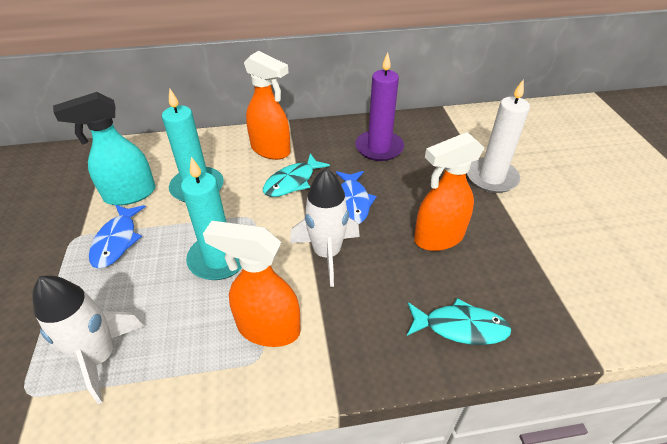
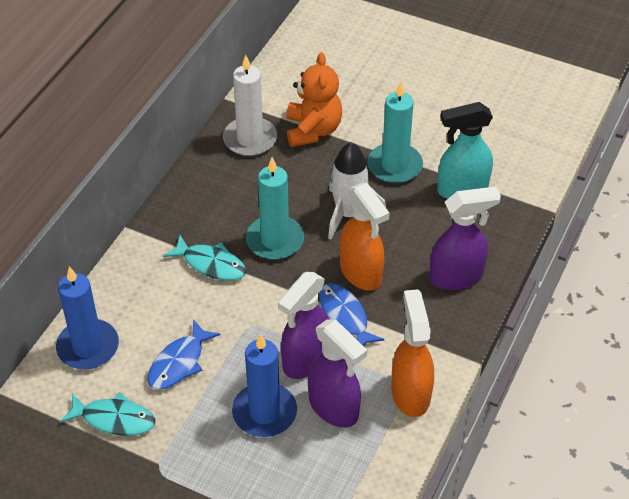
blue candle: none = 0 -> [56,266,119,370] [232,334,297,437] = 2
orange spray bottle: [203,221,301,347] [244,51,291,160] [414,132,484,251] = 3 -> [340,183,390,291] [391,289,434,417] = 2
orange teddy bear: none = 0 -> [287,53,342,147] = 1
purple candle: [355,52,404,161] = 1 -> none = 0
purple spray bottle: none = 0 -> [278,272,329,379] [308,319,367,427] [429,186,501,290] = 3
white rocket: [32,276,144,404] [290,168,360,287] = 2 -> [328,142,386,239] = 1

